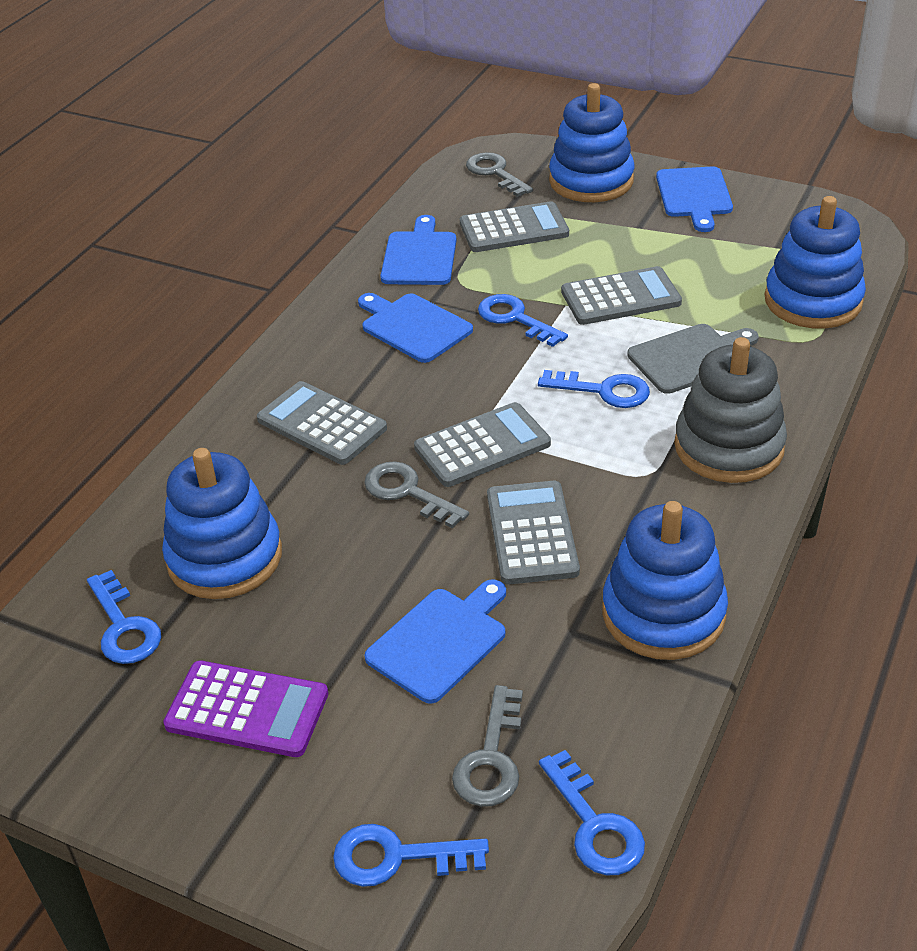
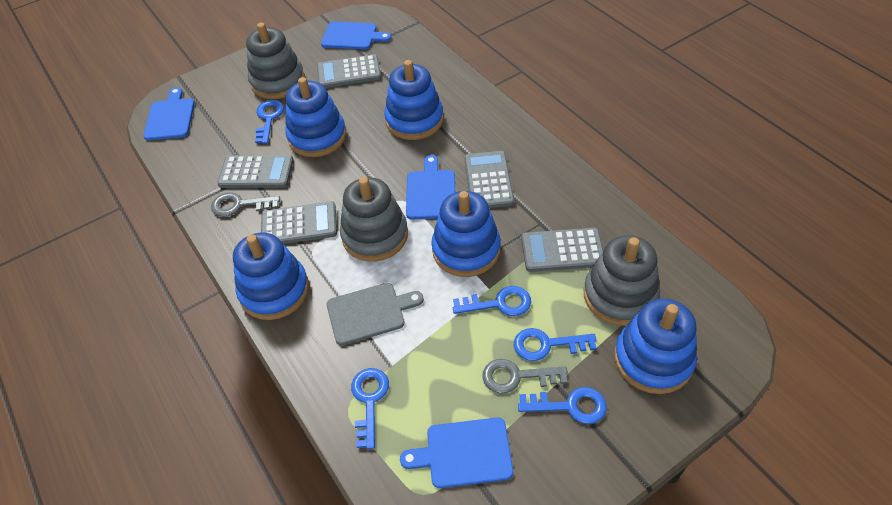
blue stacking toy: [162,448,282,599] [549,83,634,202] [602,501,728,660] [764,196,866,329] = 4 -> [233,233,309,320] [285,77,346,157] [384,60,444,140] [431,191,501,277] [614,299,697,394] = 5
grey key: [364,461,469,528] [452,685,523,807] [466,152,533,197] = 3 -> [211,192,280,217] [482,359,568,394] = 2
grey stacking toy: [674,337,787,483] = 1 -> [246,23,305,99] [340,177,408,262] [584,235,660,326] = 3
purple calculator: [163,660,328,757] = 1 -> none = 0

